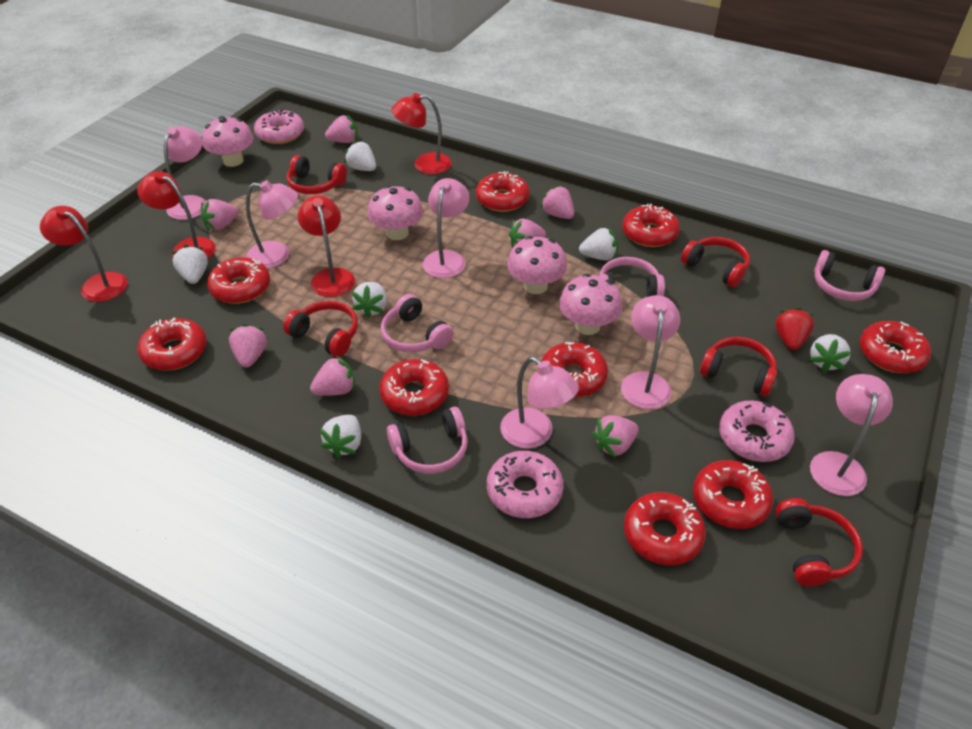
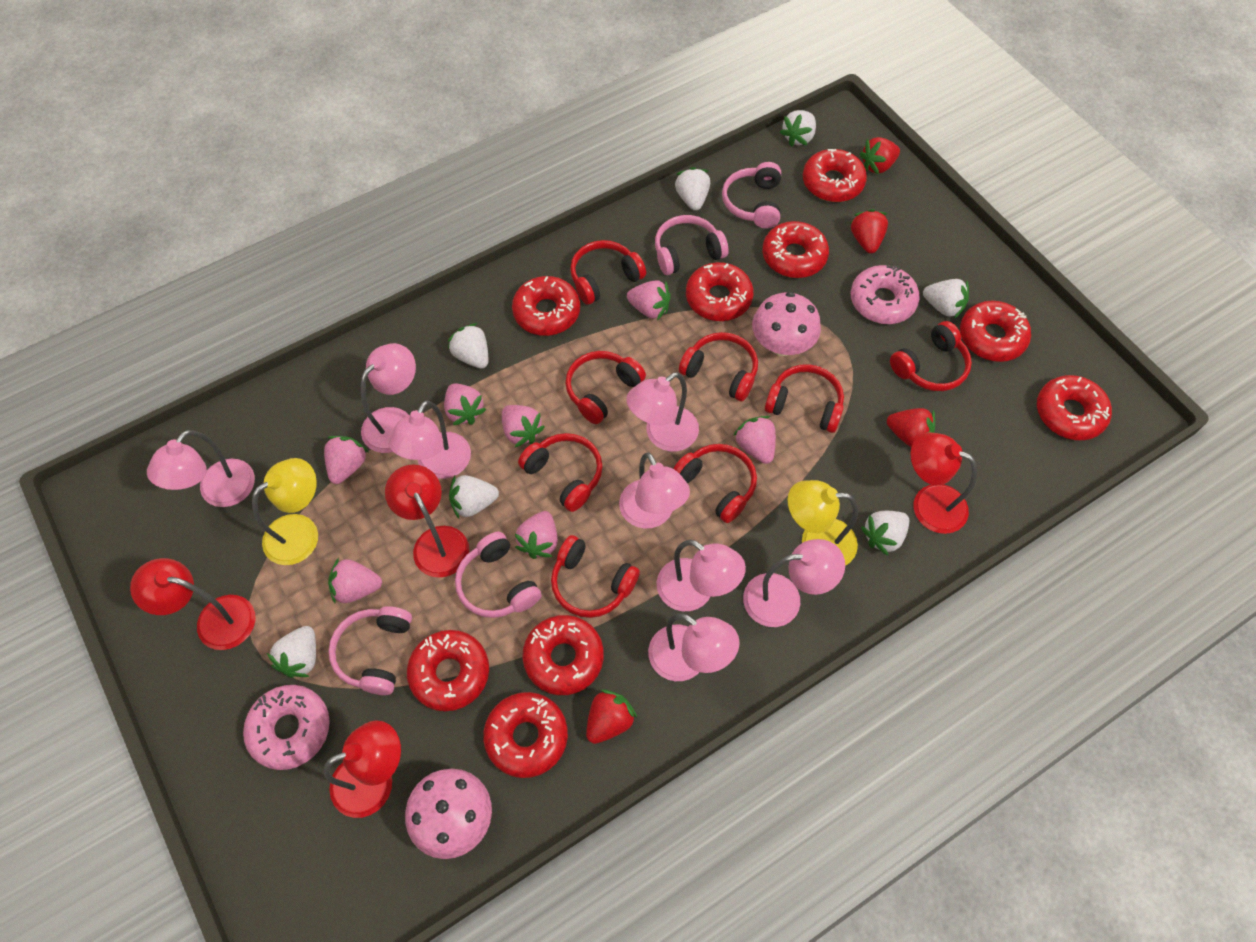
pink donut: [254,109,304,144] [487,451,563,518] [719,400,795,462] = 3 -> [243,685,330,770] [851,265,920,324] = 2
pink lamp: [164,126,206,220] [246,180,298,269] [422,178,470,278] [500,357,579,449] [621,295,680,409] [810,374,893,496] = 6 -> [147,430,255,507] [361,343,416,453] [388,401,471,479] [619,453,690,529] [626,372,699,452] [648,613,740,681] [657,540,746,611] [743,539,845,627] = 8
pink mushroom: [202,116,254,167] [367,186,423,240] [507,236,567,294] [559,274,622,335] = 4 -> [405,769,492,859] [752,292,821,356] = 2
red headphones: [283,301,358,357] [287,155,347,194] [681,237,750,287] [700,337,777,396] [775,498,863,586] = 5 -> [518,433,603,512] [551,535,640,618] [565,351,646,424] [570,240,646,305] [673,444,757,523] [679,332,758,401] [765,364,844,433] [890,321,972,391] = 8
red strawberry: [775,308,814,350] = 1 -> [586,690,637,744] [850,209,888,253] [860,137,900,175] [887,408,935,447] = 4
white strawberry: [172,245,208,284] [320,415,361,458] [344,140,376,171] [352,282,387,319] [579,227,618,260] [809,334,851,373] = 6 -> [267,626,316,678] [448,323,488,369] [449,475,499,518] [675,167,710,211] [780,110,816,147] [861,511,909,556] [923,279,969,319] = 7
yellow lamp: none = 0 -> [252,458,318,565] [788,480,858,566] = 2

